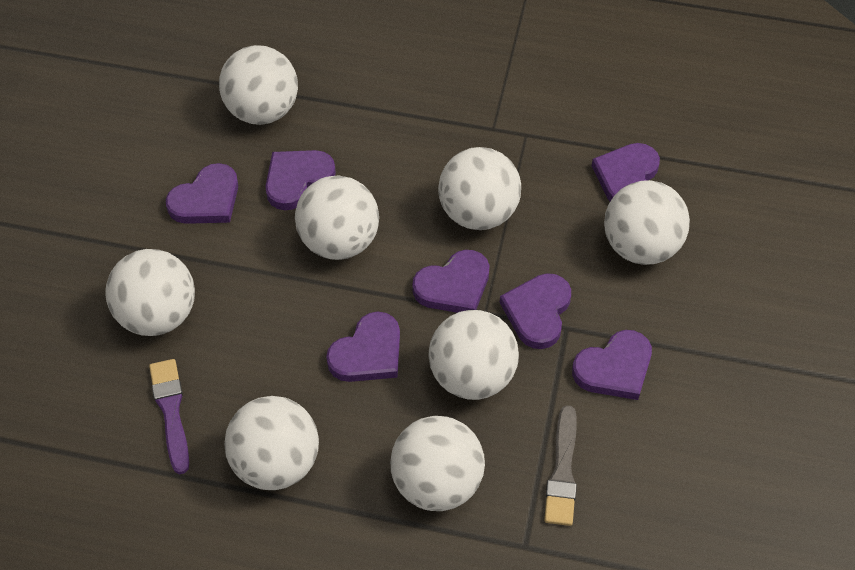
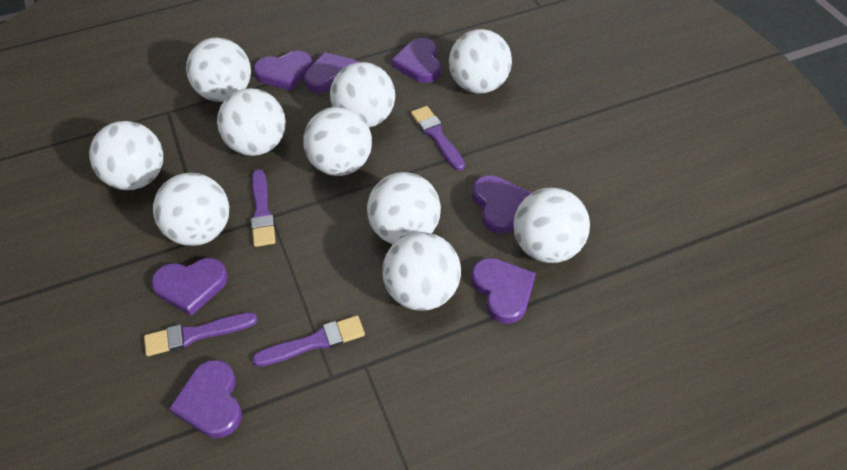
grey brush: [544,405,577,526] = 1 -> none = 0
purple brush: [149,359,189,474] = 1 -> [144,312,258,356] [251,169,276,247] [252,315,365,367] [411,106,465,171] = 4
white ball: [105,249,195,336] [219,45,298,125] [224,396,319,490] [295,175,379,260] [390,416,485,511] [429,310,519,400] [438,147,521,230] [604,180,690,265] = 8 -> [89,121,163,190] [153,173,229,246] [186,37,251,102] [217,88,286,156] [303,107,372,176] [330,62,395,127] [367,172,441,244] [382,232,461,311] [449,29,512,94] [514,188,590,263] = 10

